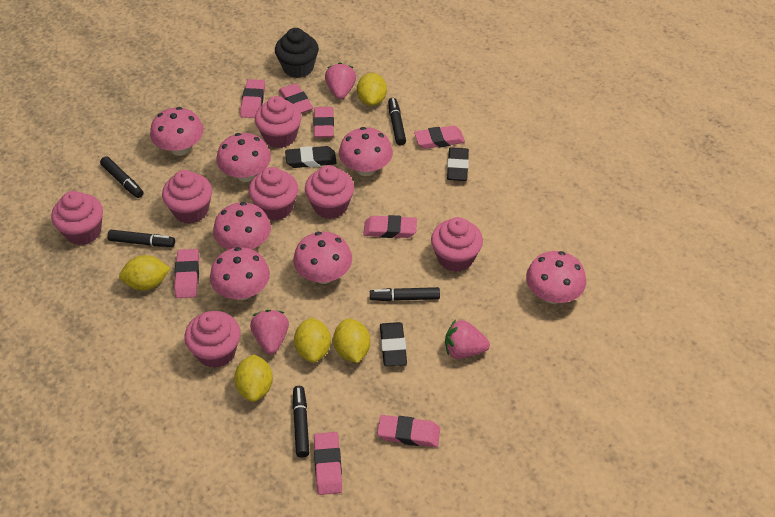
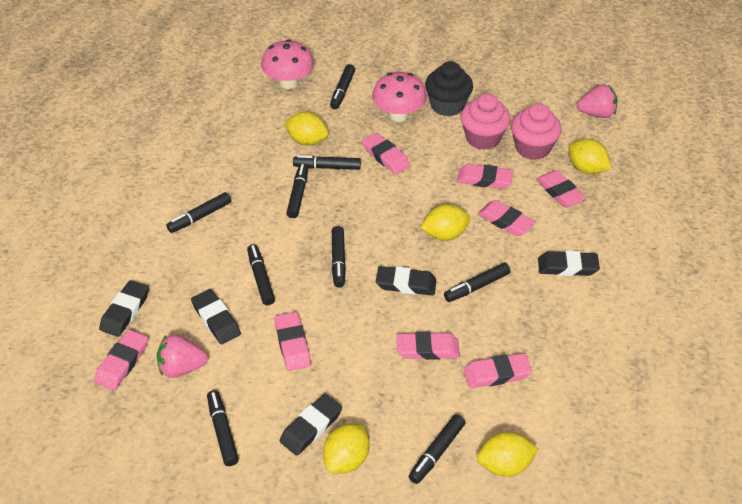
black eraser: [285,146,337,168] [380,322,407,366] [447,147,469,181] = 3 -> [99,280,149,337] [191,289,241,344] [280,394,342,456] [376,266,436,295] [538,251,600,276] = 5
black marker: [100,156,144,198] [107,230,175,247] [293,386,309,457] [370,287,440,301] [388,98,406,145] = 5 -> [166,192,231,233] [207,390,239,466] [247,244,275,305] [287,163,308,218] [293,155,361,170] [330,64,355,109] [332,226,346,288] [408,414,466,484] [444,263,511,302] = 9
pink cupcake: [51,191,103,245] [162,170,212,224] [185,311,241,368] [249,167,298,221] [255,96,302,148] [305,165,354,219] [431,217,483,272] = 7 -> [461,94,511,150] [511,103,562,160] = 2
pink mushroom: [150,107,204,156] [210,247,270,300] [213,202,271,250] [216,133,271,182] [293,232,352,284] [339,127,393,176] [526,251,586,304] = 7 -> [261,39,314,89] [372,72,427,122] = 2
pink strawberry: [250,310,289,354] [325,63,356,99] [445,320,490,359] = 3 -> [157,334,208,378] [577,84,617,118] = 2

